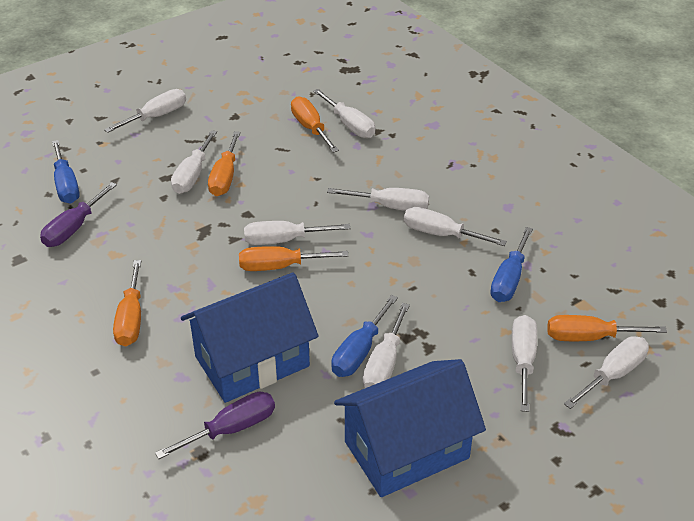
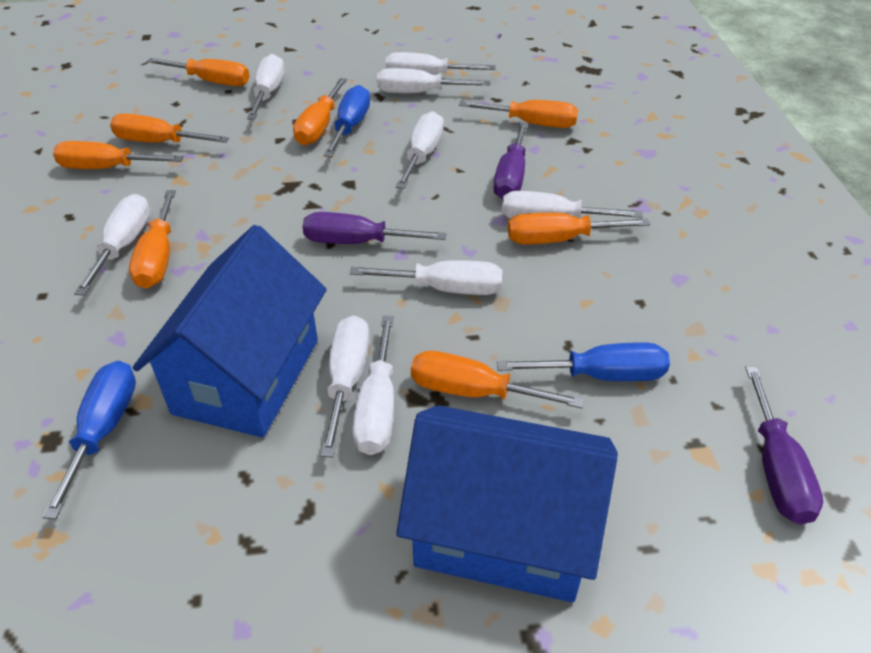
orange screwdriver: [113,260,141,346] [208,131,241,196] [239,246,349,271] [291,96,339,153] [547,315,667,341] = 5 -> [53,141,184,169] [110,114,229,143] [129,190,176,288] [147,58,250,86] [293,78,347,145] [411,351,584,408] [459,100,578,128] [508,213,650,244] = 8
purple screwdriver: [40,182,117,247] [155,392,275,459] = 2 -> [302,212,447,244] [493,121,528,199] [745,366,823,525] = 3

